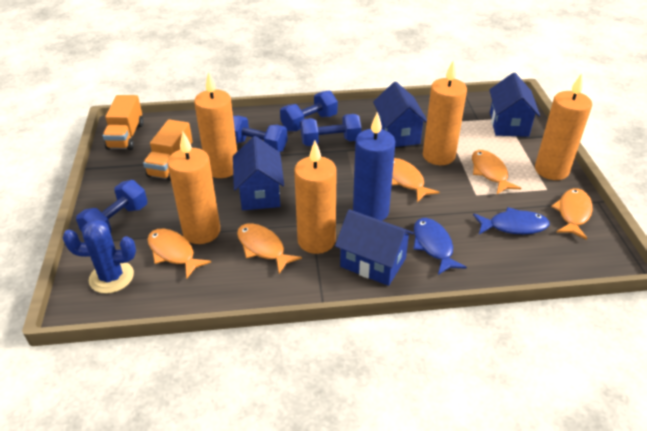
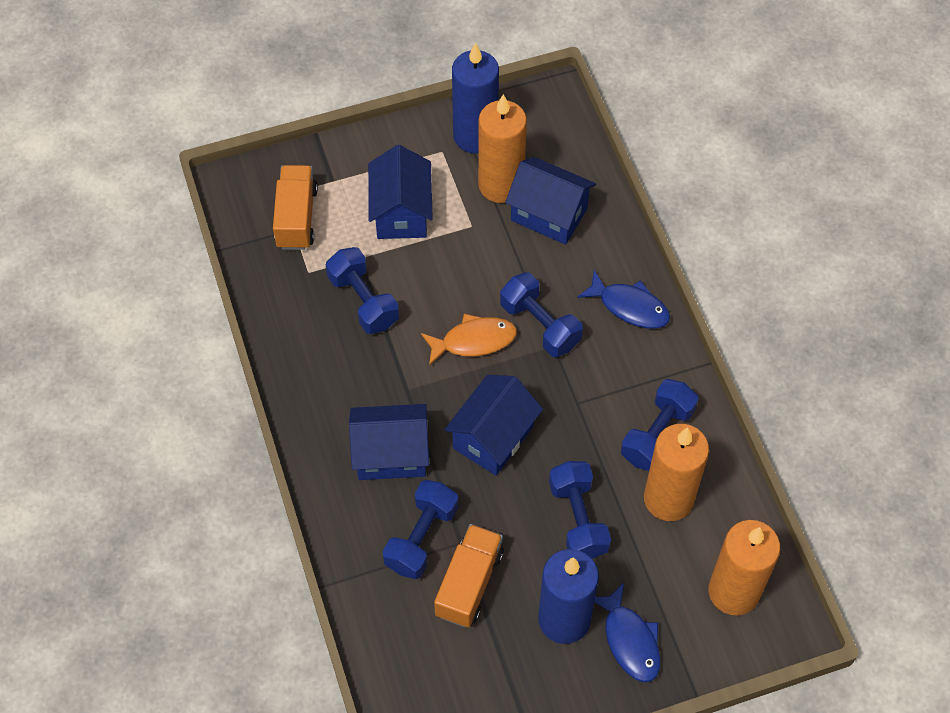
blue cactus: [63,219,136,294] = 1 -> none = 0
blue candle: [353,112,395,221] = 1 -> [452,43,499,153] [538,549,599,644] = 2
blue dumbbell: [76,180,147,233] [233,116,288,152] [280,91,338,132] [300,114,362,146] = 4 -> [326,247,399,334] [383,480,458,579] [500,272,583,357] [549,461,611,559] [621,379,699,471] = 5
orange candle: [167,132,220,244] [194,72,237,178] [294,141,337,254] [423,61,467,165] [535,73,592,180] = 5 -> [478,94,527,203] [644,424,709,521] [708,520,780,615] = 3
orange fish: [148,229,211,278] [237,223,302,274] [392,158,439,202] [472,150,521,194] [551,188,593,240] = 5 -> [421,314,517,366] = 1

